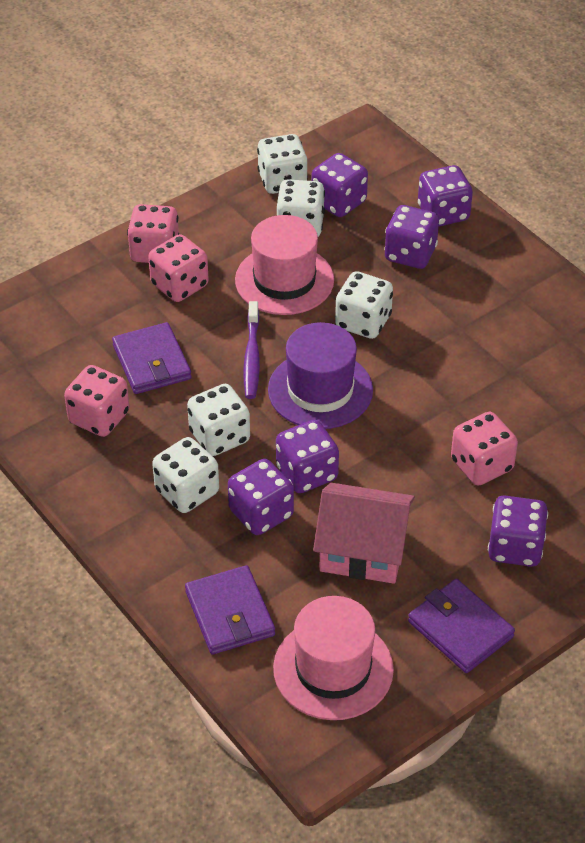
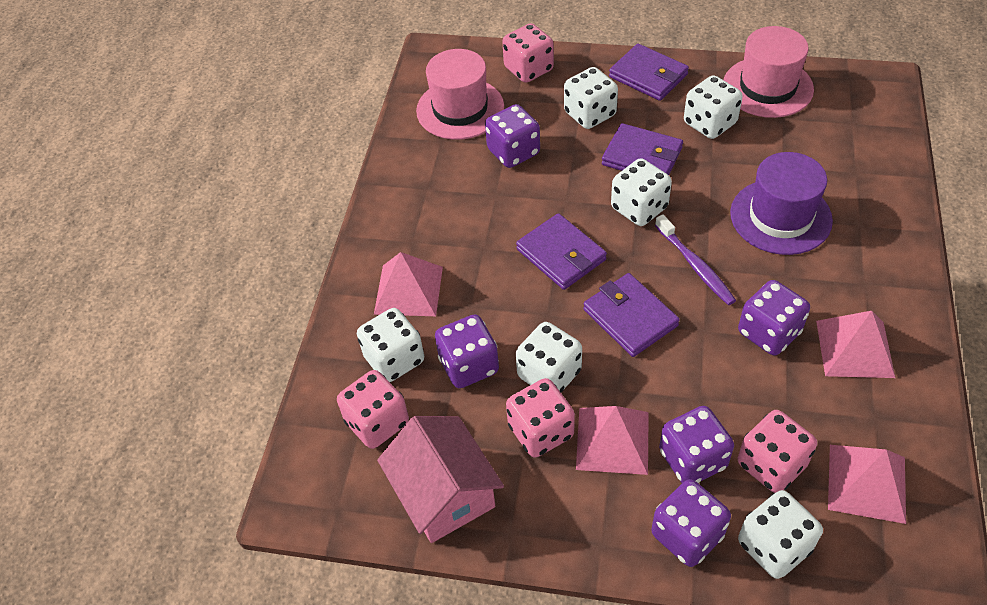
pink pyramid: none = 0 -> [374,252,443,316] [576,406,649,475] [816,311,895,378] [828,445,906,524] = 4
purple dice: [228,459,294,535] [276,420,339,493] [311,153,368,217] [384,205,439,269] [418,165,473,227] [488,495,548,567] = 6 -> [435,315,499,388] [485,104,540,168] [651,479,731,567] [659,406,734,483] [738,280,810,356] = 5
purple wallet: [112,322,191,394] [185,565,275,654] [408,579,515,673] = 3 -> [516,213,607,290] [583,273,680,357] [602,123,683,175] [609,44,689,101] = 4
white dice: [152,437,219,513] [187,384,250,456] [257,134,308,194] [277,179,325,237] [335,271,393,339] = 5 -> [357,308,424,382] [516,322,582,393] [564,67,618,129] [611,158,672,226] [684,75,743,139] [738,490,823,579] = 6

